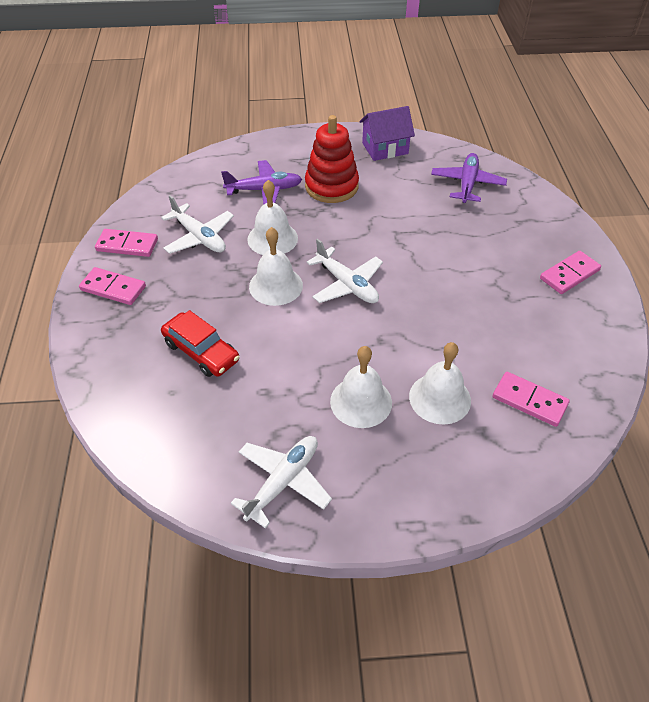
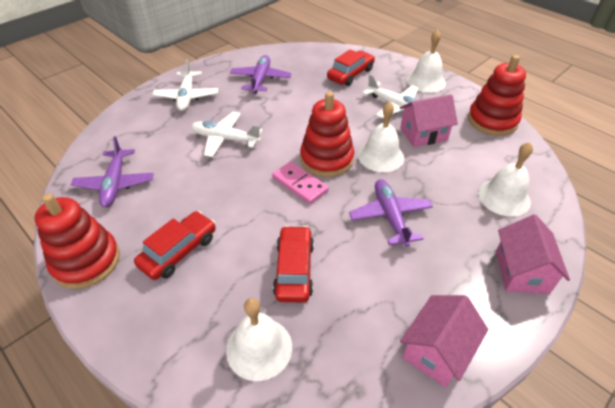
pink domino: [79,267,146,305] [95,229,158,257] [493,372,570,427] [540,251,601,294] = 4 -> [272,161,328,204] = 1
pink house: none = 0 -> [400,94,458,147] [400,295,488,388] [496,214,570,294] = 3
purple house: [360,106,415,161] = 1 -> none = 0
purple plane: [221,160,302,204] [431,153,507,203] = 2 -> [71,136,154,207] [230,55,292,94] [349,179,433,247] = 3
red car: [161,310,239,377] = 1 -> [134,211,216,280] [273,226,314,303] [327,49,375,86] = 3
red stacking toy: [305,115,359,203] = 1 -> [35,193,120,289] [300,91,354,177] [468,55,526,136] = 3

